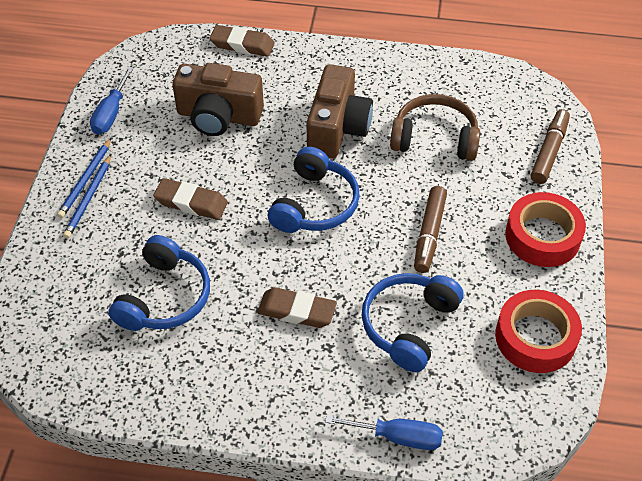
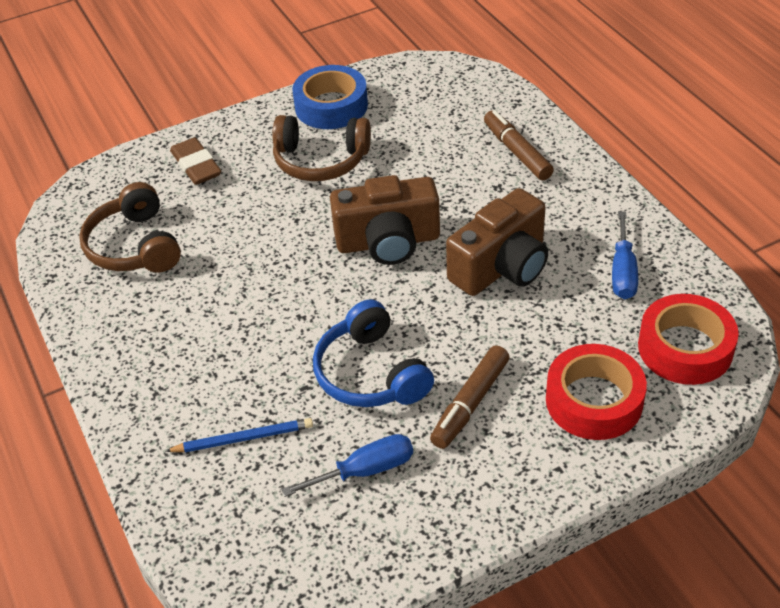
blue headphones: [108,235,210,331] [268,147,360,233] [362,273,464,372] = 3 -> [313,299,434,407] = 1
blue pencil: [57,138,111,218] [63,155,111,239] = 2 -> [165,418,313,452] = 1
blue tape: none = 0 -> [292,65,368,129] = 1
brown eraser: [153,178,228,220] [210,25,274,57] [257,287,337,328] = 3 -> [170,137,222,185] = 1
brown headphones: [390,94,480,161] = 1 -> [79,182,181,272] [272,115,371,181] = 2

